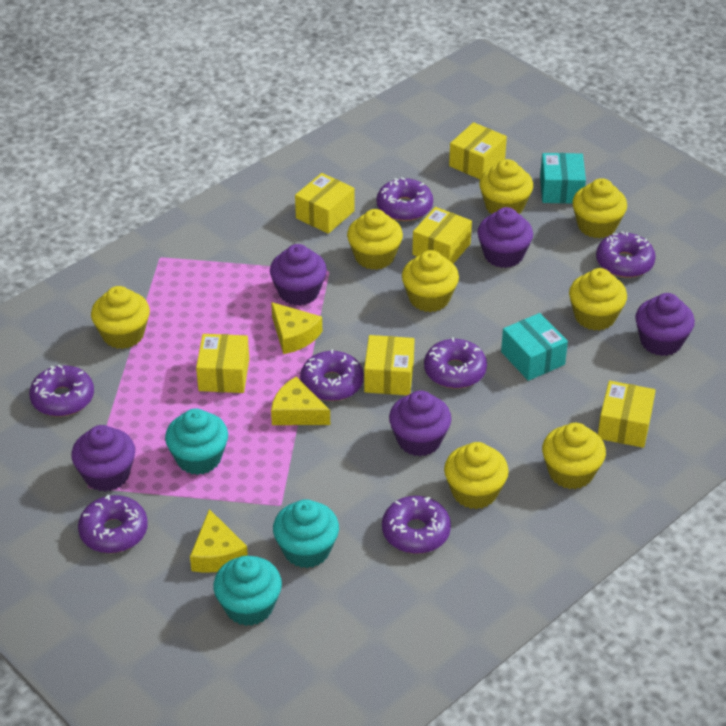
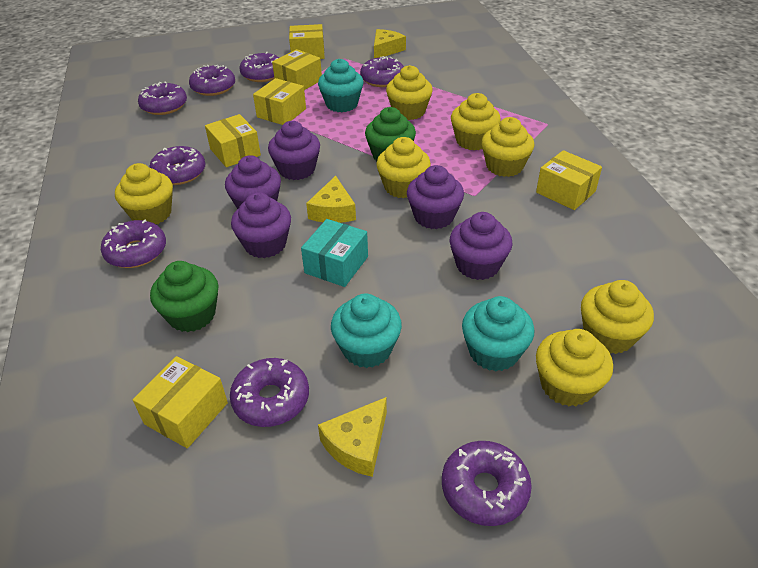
green cupcake: none = 0 -> [150,261,219,332] [365,107,416,161] = 2
purple donut: [29,365,94,417] [78,494,148,553] [300,349,364,401] [377,177,433,221] [382,496,451,554] [424,337,487,389] [596,231,656,278] = 7 -> [101,219,166,268] [138,82,187,115] [149,146,205,185] [189,65,235,96] [230,358,309,427] [240,52,279,82] [360,56,404,87] [442,441,532,526] = 8
turquoise box: [501,313,568,381] [540,153,586,203] = 2 -> [301,219,368,287] = 1
yellow cupcake: [91,286,150,349] [347,209,403,270] [402,250,459,312] [444,442,509,509] [480,159,533,214] [542,423,606,489] [569,268,627,331] [572,178,627,238] = 8 -> [115,163,173,224] [376,137,431,198] [386,65,433,120] [451,93,501,150] [482,117,534,177] [536,329,613,407] [581,280,654,354] = 7

